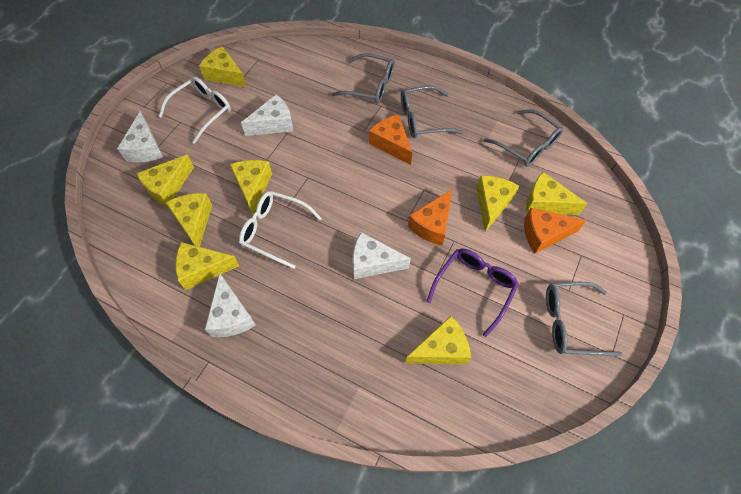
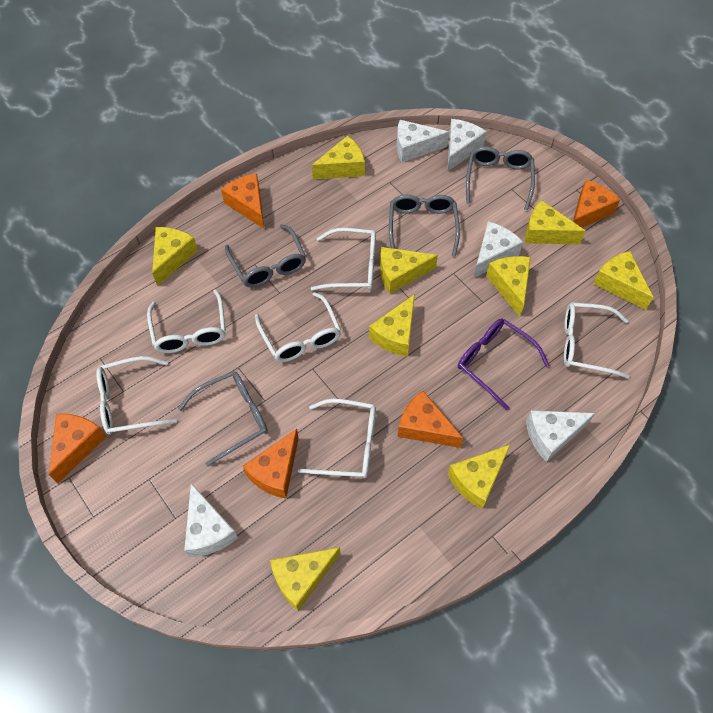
orange cheese: [369,114,412,165] [408,190,452,245] [524,208,586,253] = 3 -> [49,414,107,483] [221,174,264,229] [243,429,299,499] [397,391,463,448] [573,180,620,228] = 5
white cheese: [117,111,163,162] [205,274,255,337] [241,95,293,136] [353,232,411,279] = 4 -> [184,483,238,557] [396,120,449,162] [447,119,487,172] [474,222,523,278] [526,410,595,462] = 5
white glasses: [159,77,231,144] [239,191,322,269] = 2 -> [96,356,177,435] [147,289,226,353] [255,292,341,362] [298,399,376,478] [311,228,376,291] [564,302,630,379] = 6
yellow cheese: [136,155,194,207] [165,193,212,247] [175,242,239,290] [199,46,247,87] [230,160,272,215] [406,316,471,364] [476,176,519,232] [526,172,587,215] = 8 -> [152,227,198,286] [270,547,340,611] [312,136,365,179] [369,294,415,357] [380,247,438,294] [448,444,511,509] [486,256,531,317] [525,200,586,245] [593,251,654,310] = 9

